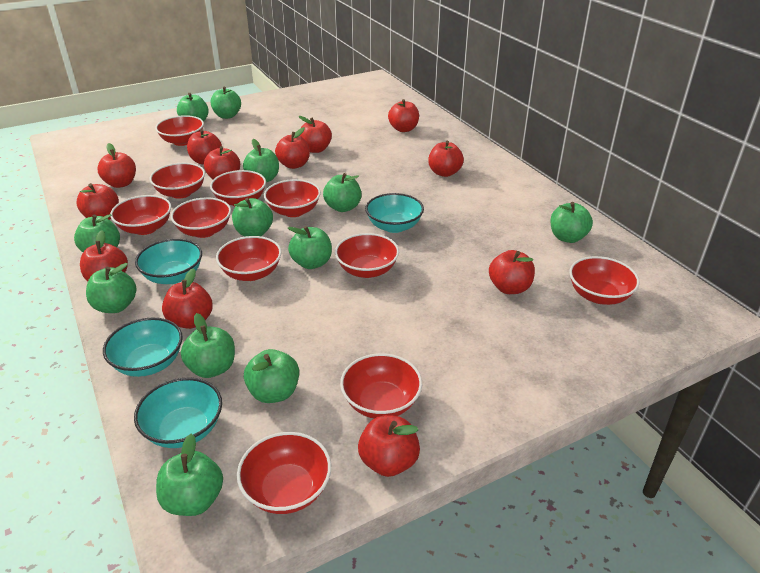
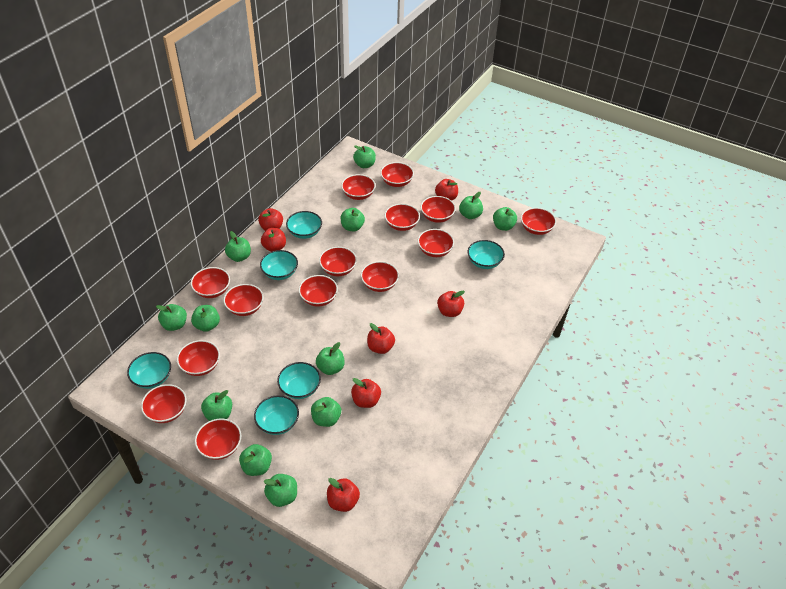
red apple: [76,183,119,220] [80,230,128,281] [97,143,136,188] [162,268,213,329] [187,129,222,164] [204,146,240,179] [275,127,310,169] [299,116,332,153] [358,415,420,477] [388,99,419,132] [428,141,464,177] [489,250,535,294] = 12 -> [258,208,283,231] [261,228,286,252] [327,478,360,512] [351,378,381,408] [367,323,395,354] [435,179,458,201] [437,291,465,317] = 7
red bowl: [110,195,171,235] [149,163,205,199] [155,115,204,146] [171,197,231,238] [210,170,266,206] [216,236,281,281] [237,432,331,514] [264,179,321,217] [335,233,399,278] [340,353,422,418] [569,256,640,305] = 11 -> [141,384,187,423] [177,340,220,376] [191,267,230,298] [195,418,241,460] [224,284,264,316] [299,275,338,307] [319,247,357,276] [341,174,376,200] [361,261,399,292] [380,162,414,187] [385,204,420,231] [418,229,454,257] [421,196,456,223] [521,208,556,235] = 14
turquoise bowl: [103,317,183,377] [134,378,222,448] [135,239,202,284] [365,193,424,233] = 4 -> [127,352,171,389] [254,395,299,435] [260,250,298,280] [277,362,321,399] [286,211,322,239] [468,240,505,269] = 6

